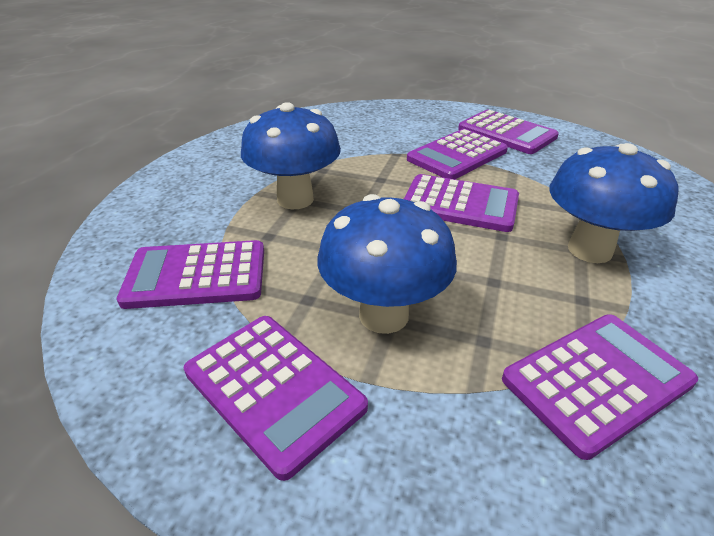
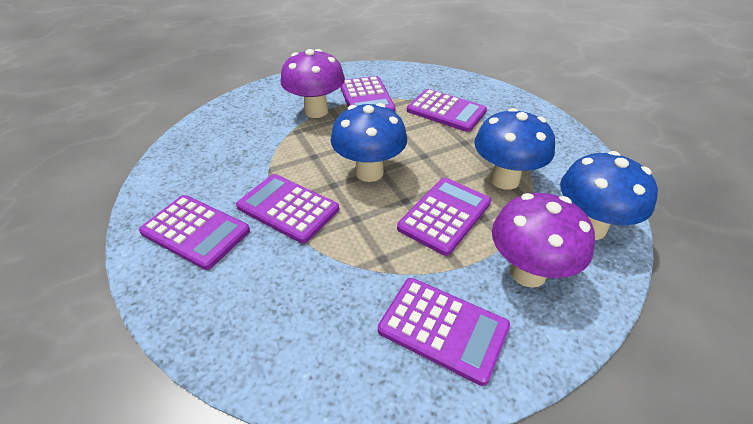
purple mushroom: none = 0 -> [281,49,345,118] [492,193,595,288] = 2

